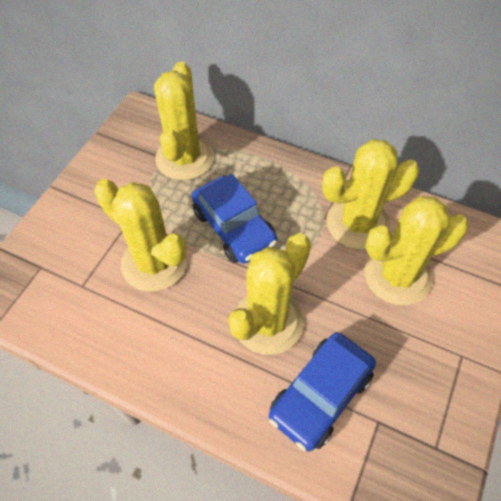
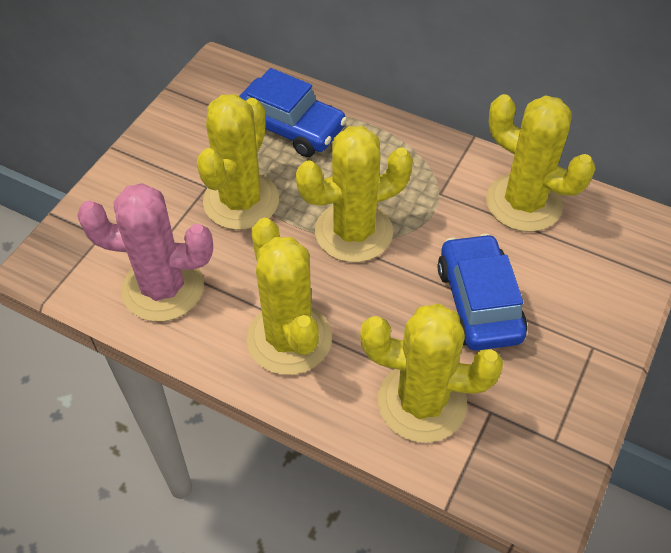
pink cactus: none = 0 -> [77,183,213,322] = 1

